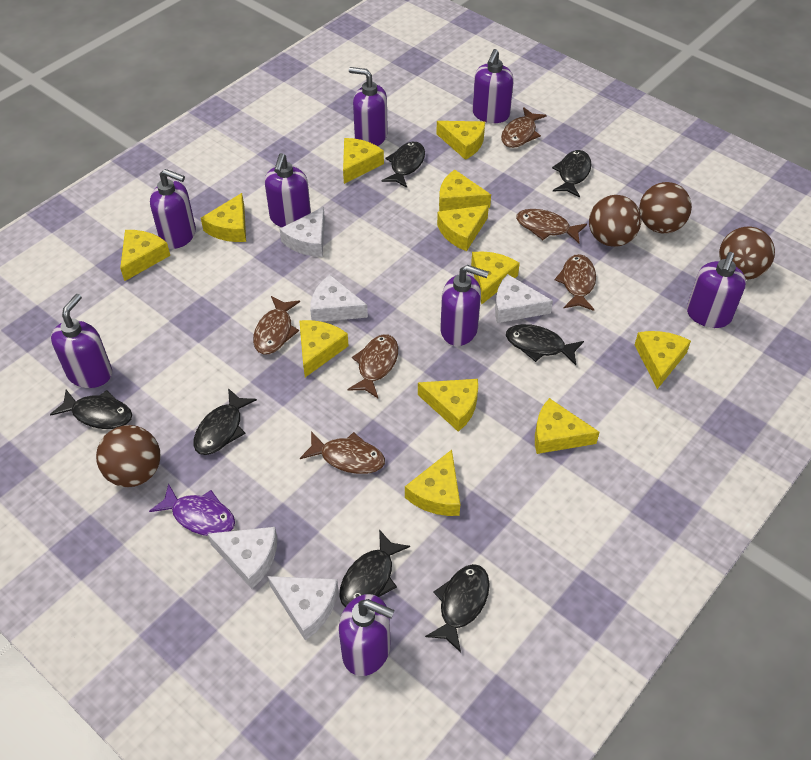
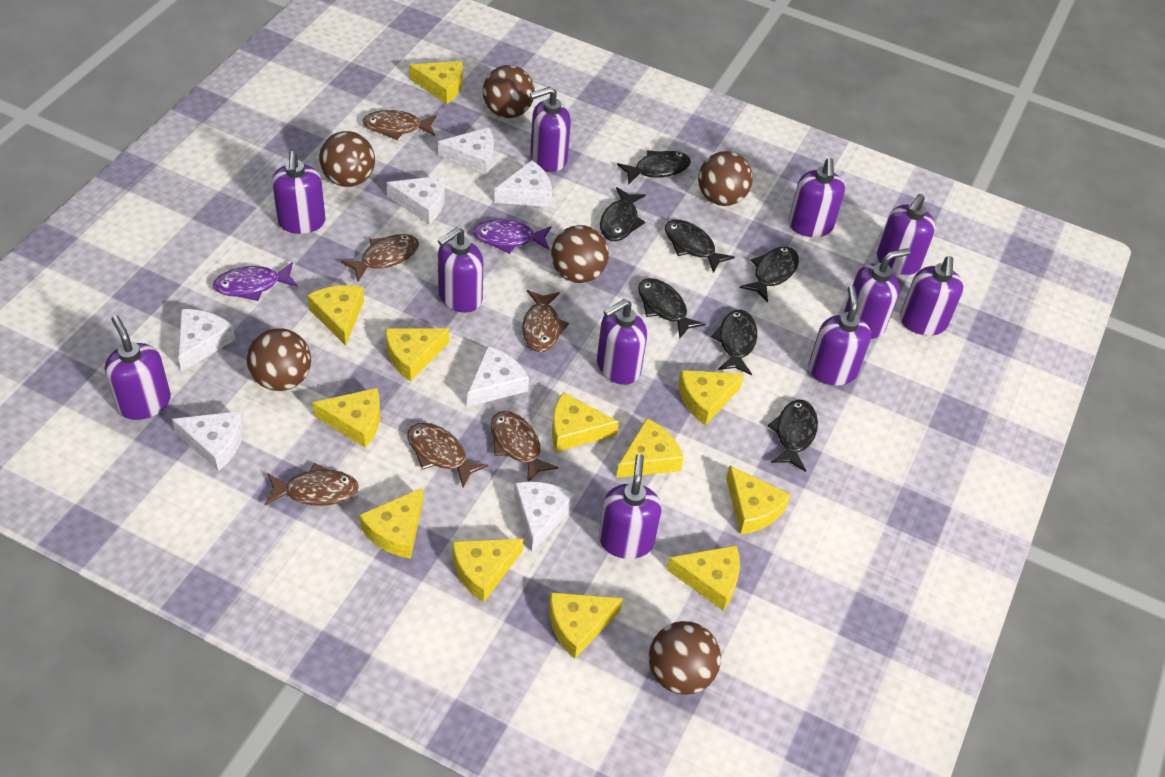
brown ball: [96,425,161,487] [589,195,641,247] [639,182,692,234] [719,227,775,280] = 4 -> [247,328,311,391] [319,131,375,187] [483,65,535,118] [551,225,609,283] [649,621,721,695] [698,151,753,206] = 6
purple fish: [149,483,235,536] = 1 -> [213,262,298,301] [473,220,551,254] = 2
purple soap dispenser: [51,294,112,388] [150,169,196,249] [264,153,311,227] [339,594,395,676] [349,67,388,146] [440,265,489,346] [472,49,514,123] [687,252,746,328] = 8 -> [105,315,171,420] [272,151,326,234] [438,227,483,313] [530,87,571,172] [597,299,647,385] [599,454,662,559] [788,158,845,237] [808,285,871,385] [844,248,910,339] [877,194,936,275] [900,256,964,336] = 11
white cheese: [208,527,277,589] [268,576,338,640] [280,207,325,257] [310,275,368,322] [495,274,553,323] = 5 -> [172,411,244,471] [178,309,236,371] [386,176,445,224] [438,127,494,175] [467,346,529,407] [494,160,552,207] [514,481,575,552] = 7

